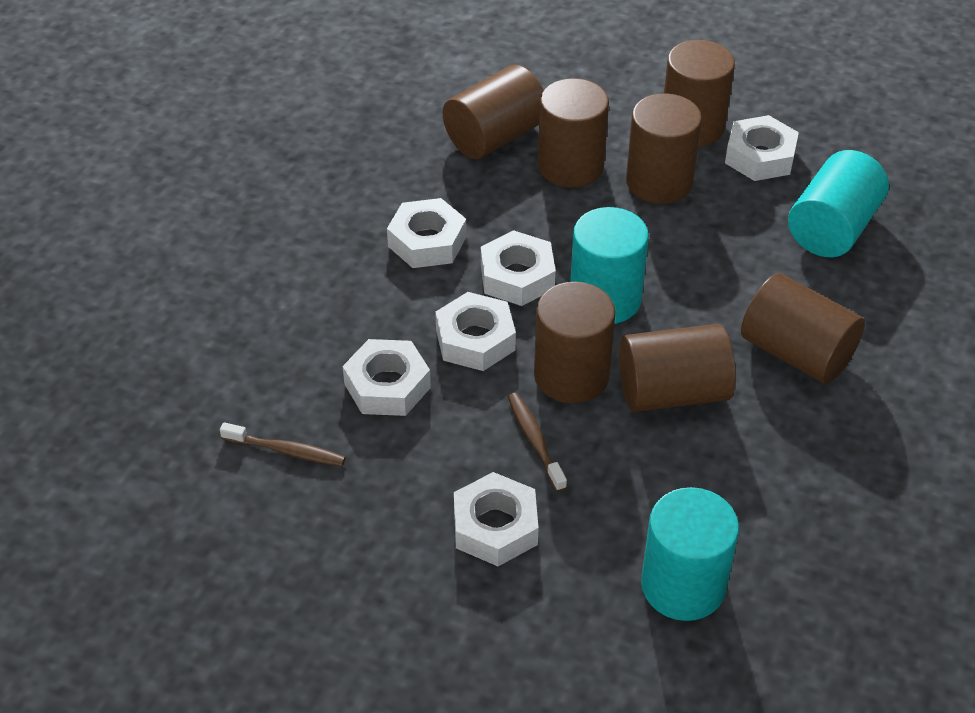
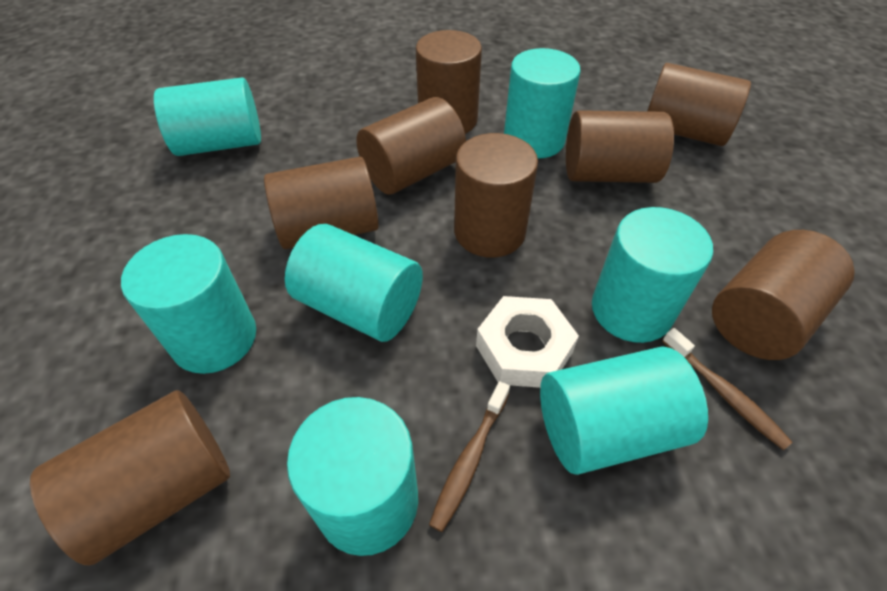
brown cylinder: [443,65,544,159] [534,282,616,403] [538,78,609,188] [619,324,736,412] [626,93,702,204] [664,40,735,147] [741,273,865,384] = 7 -> [30,390,230,565] [264,157,379,249] [356,97,466,195] [416,30,482,134] [454,133,538,258] [566,110,674,183] [647,63,751,146] [712,230,855,360] = 8
turquoise cylinder: [570,207,649,324] [641,487,739,621] [788,150,889,257] = 3 -> [121,234,256,374] [154,78,261,156] [285,224,423,342] [287,397,418,556] [504,48,580,158] [540,346,708,475] [592,207,713,343] = 7
white nut: [343,339,431,416] [387,198,467,268] [435,292,516,371] [454,472,539,566] [481,230,556,306] [725,115,799,181] = 6 -> [476,296,579,388] = 1

